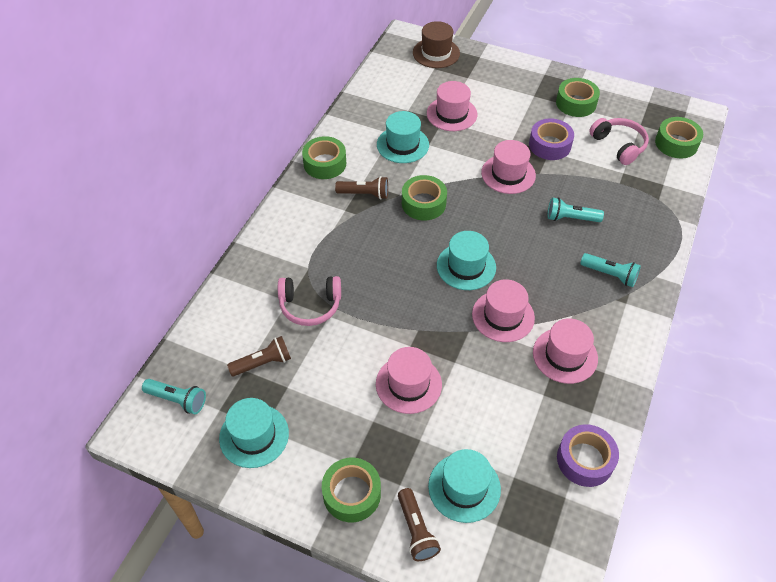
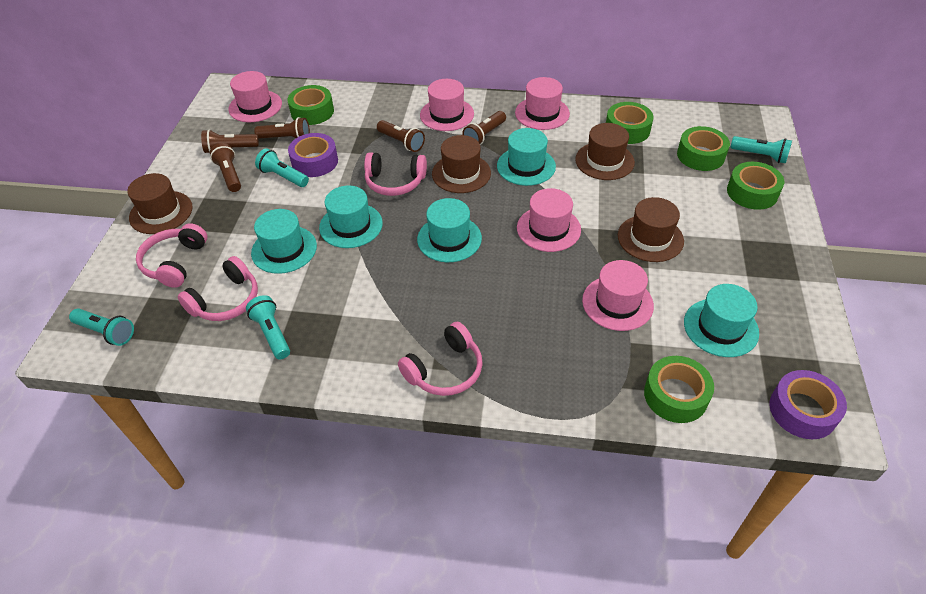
brown flashlight: [227,336,291,376] [335,176,388,200] [398,488,441,561] = 3 -> [201,130,259,153] [210,143,241,192] [254,117,310,139] [377,120,425,152] [462,111,506,145] = 5
brown hat: [413,21,460,68] = 1 -> [127,173,193,234] [432,135,491,193] [575,123,635,180] [618,197,684,262] = 4
pink headphones: [278,276,341,326] [589,118,649,165] = 2 -> [136,223,207,288] [177,256,258,321] [364,152,427,196] [398,322,483,396] = 4
turquoise flashlight: [142,379,206,414] [547,197,604,222] [580,253,641,287] = 3 -> [69,309,134,346] [246,295,290,359] [255,148,309,187] [731,136,792,163] = 4
turquoise hat: [219,398,289,468] [377,111,429,163] [428,449,501,523] [437,231,496,290] = 4 -> [251,209,317,274] [319,185,383,248] [417,198,482,262] [497,128,556,186] [684,284,759,357] = 5

